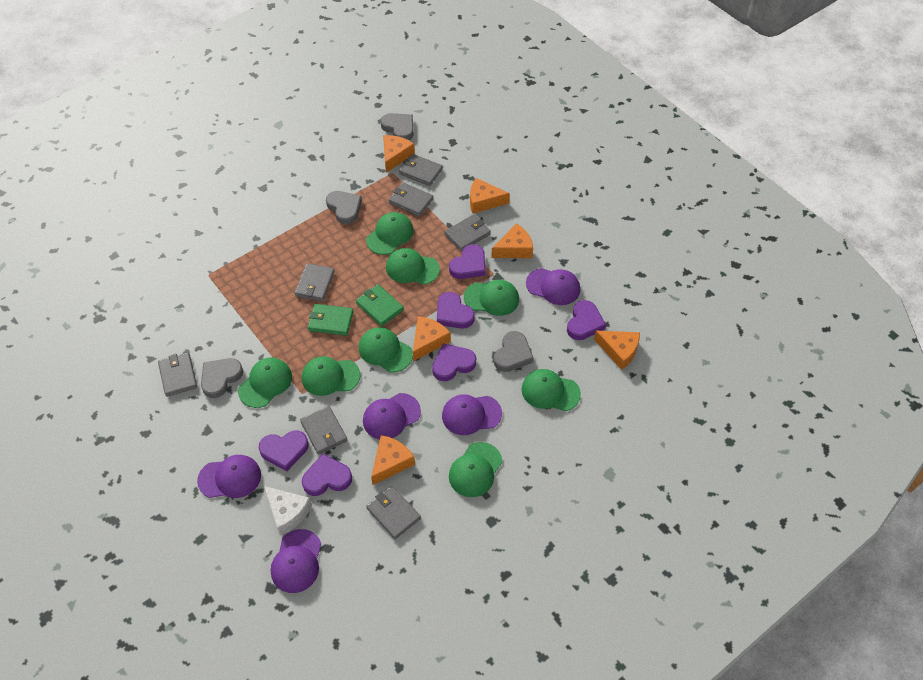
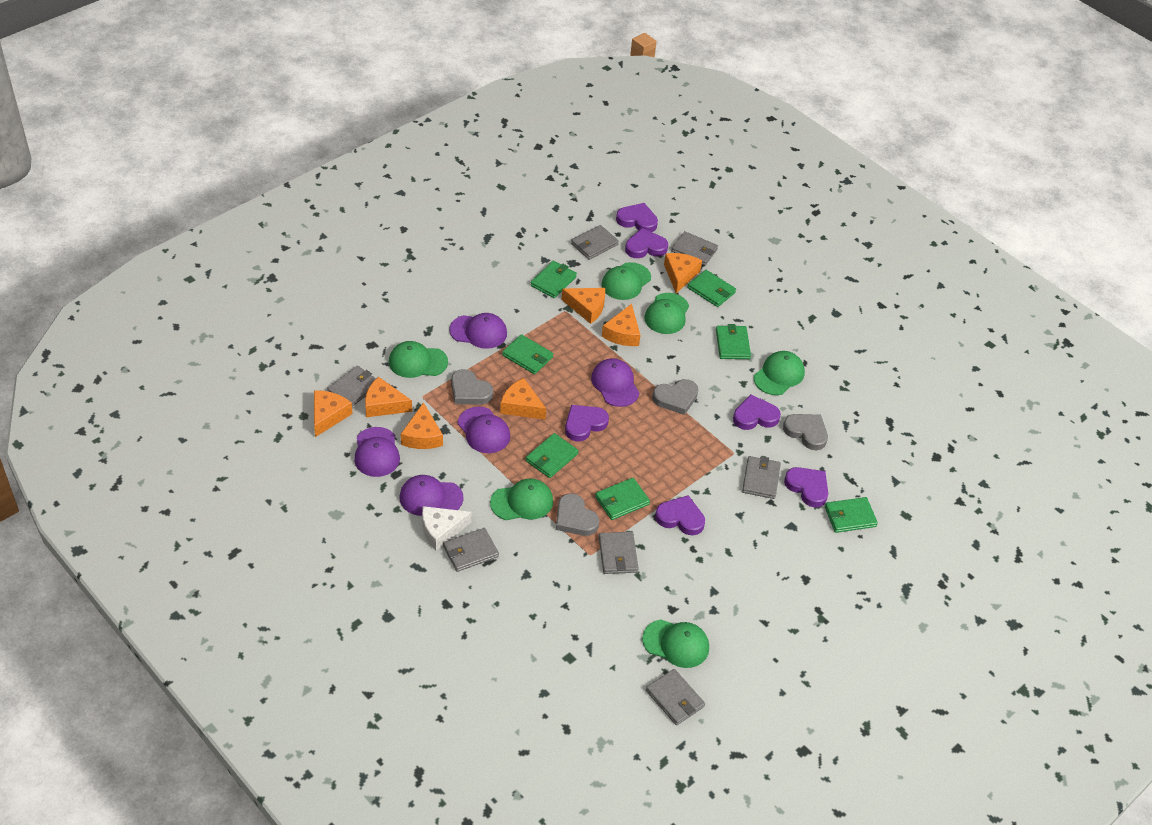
green cap: [238,358,292,408] [302,356,361,396] [359,327,413,372] [366,212,414,255] [386,248,440,285] [449,442,502,497] [464,280,519,316] [521,369,581,411] = 8 -> [389,341,448,378] [490,478,553,520] [602,262,651,300] [642,620,709,668] [644,293,689,334] [754,351,805,395] = 6
green wallet: [308,304,353,336] [356,284,404,326] = 2 -> [502,334,553,374] [526,433,578,478] [530,261,577,298] [595,478,650,520] [687,270,736,307] [716,324,751,359] [825,497,878,533] = 7
orange cheese: [371,435,415,485] [383,135,415,173] [413,316,451,361] [470,178,510,214] [491,223,533,258] [594,331,640,370] = 6 -> [314,390,353,437] [365,377,412,417] [401,402,443,449] [500,378,546,420] [562,288,605,324] [602,304,640,346] [664,253,702,293] = 7

